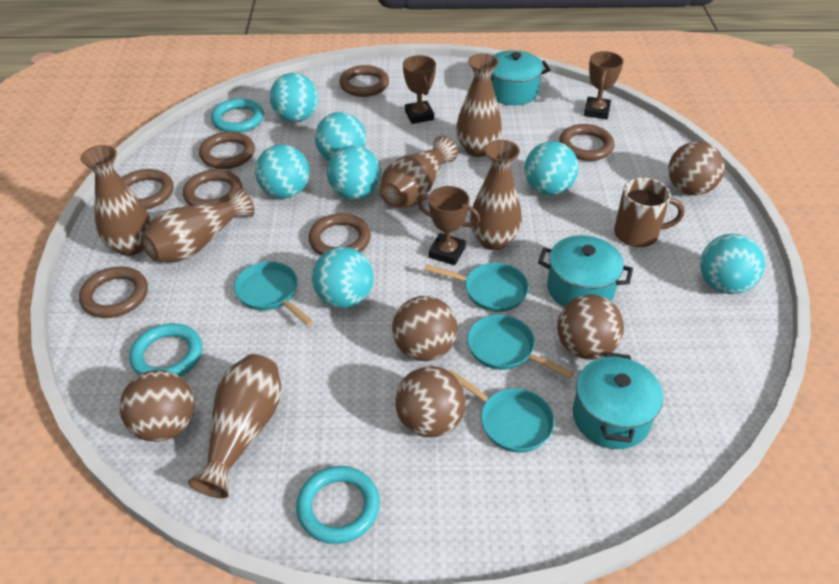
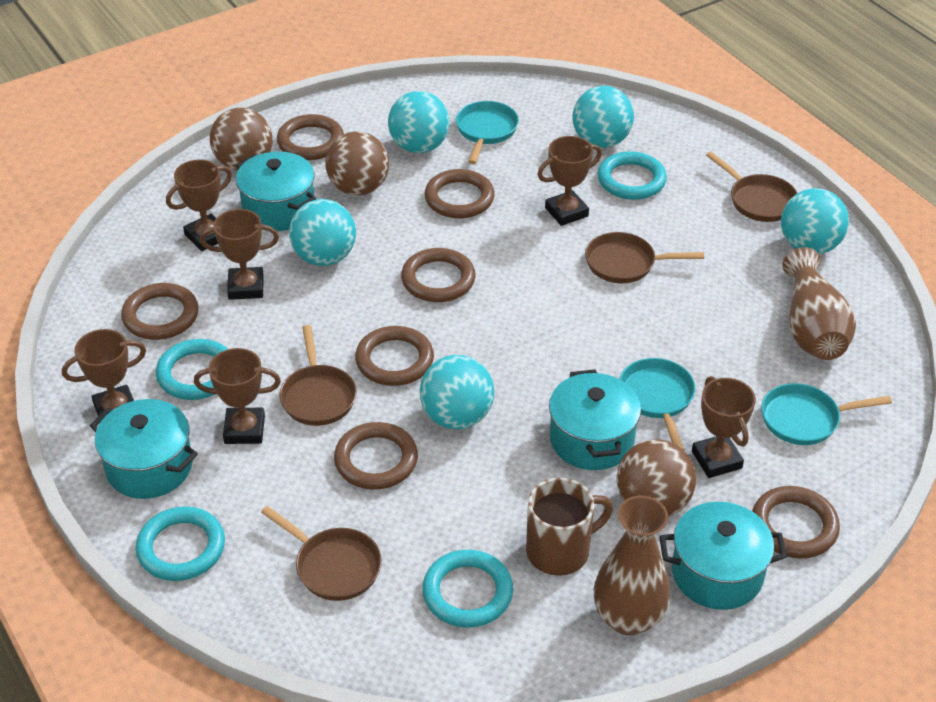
brown ball: [119,370,194,442] [392,296,457,361] [395,366,466,437] [557,294,624,360] [668,141,725,195] = 5 -> [210,108,273,170] [325,131,389,195] [617,439,696,516] = 3
brown pan: none = 0 -> [261,506,382,601] [279,325,357,426] [585,232,704,283] [706,151,797,222] = 4
brown trophy: [403,55,436,124] [417,186,480,265] [584,51,624,119] = 3 -> [62,329,146,417] [166,159,232,251] [194,348,281,444] [200,209,279,300] [537,136,602,226] [692,376,756,478] = 6
brown vase: [80,145,151,256] [141,188,255,262] [188,354,282,498] [380,136,458,208] [456,53,502,157] [470,140,522,250] = 6 -> [593,496,670,635] [782,247,856,360] = 2
turquoise ball: [255,144,309,199] [270,73,318,122] [312,247,374,308] [315,112,366,161] [327,146,381,200] [524,141,578,195] [700,234,765,294] = 7 -> [289,199,356,266] [388,91,449,153] [420,355,494,429] [573,86,634,148] [781,188,849,254] = 5
turquoise pan: [234,261,313,326] [424,263,529,312] [449,370,555,453] [467,315,574,378] = 4 -> [456,101,519,164] [619,358,695,450] [761,383,892,445] = 3
turquoise pot: [490,50,550,106] [538,235,633,307] [573,352,663,449] = 3 -> [90,399,198,499] [236,151,316,231] [549,369,641,470] [659,502,787,610] = 4
turquoise ring: [129,323,202,377] [211,99,264,133] [296,466,380,544] = 3 -> [135,506,225,581] [156,339,228,400] [422,550,513,628] [597,151,667,200] = 4

